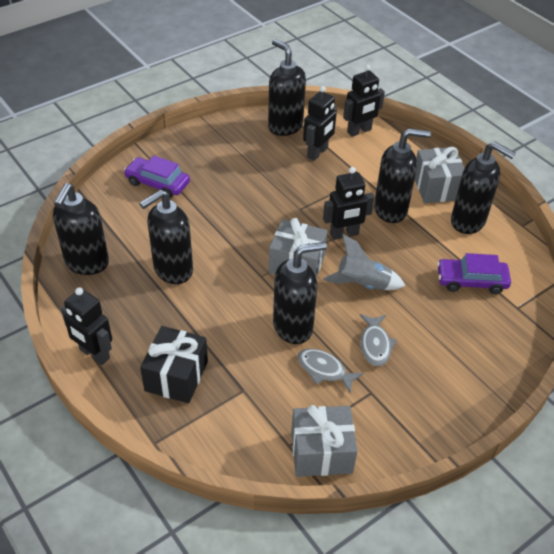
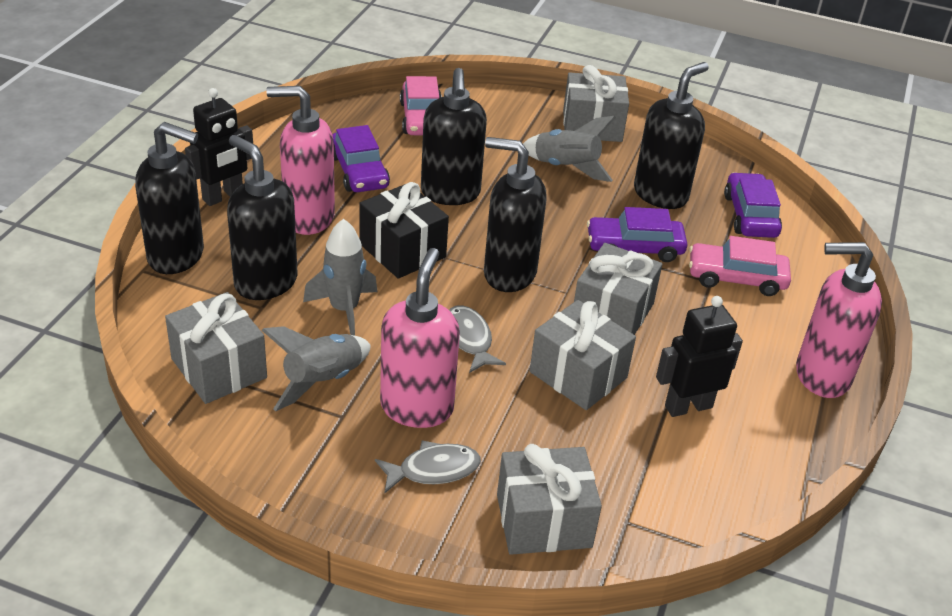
black robot: [61,287,112,365] [303,86,337,161] [323,167,374,240] [343,65,385,137] = 4 -> [185,88,253,206] [656,296,743,417] = 2
black soap dispenser: [53,183,109,275] [139,189,193,284] [268,39,306,136] [273,242,327,344] [374,128,431,223] [451,142,516,234] = 6 -> [135,122,204,274] [227,135,297,300] [421,68,487,205] [484,137,547,292] [634,62,709,209] = 5
grey gift: [269,218,327,277] [291,405,357,477] [415,147,464,203] = 3 -> [165,292,267,404] [497,444,602,555] [530,300,636,410] [563,65,629,142] [574,243,662,335] = 5
grey rocket: [323,234,405,290] = 1 -> [262,326,371,411] [303,219,378,336] [523,116,616,182] = 3
pink car: none = 0 -> [400,76,442,135] [689,236,791,296] = 2
pink soap dispenser: none = 0 -> [266,86,335,235] [380,248,460,428] [796,242,882,398] = 3
purple car: [124,156,190,198] [437,253,511,294] = 2 -> [332,125,390,192] [587,207,687,262] [724,172,782,238] = 3

